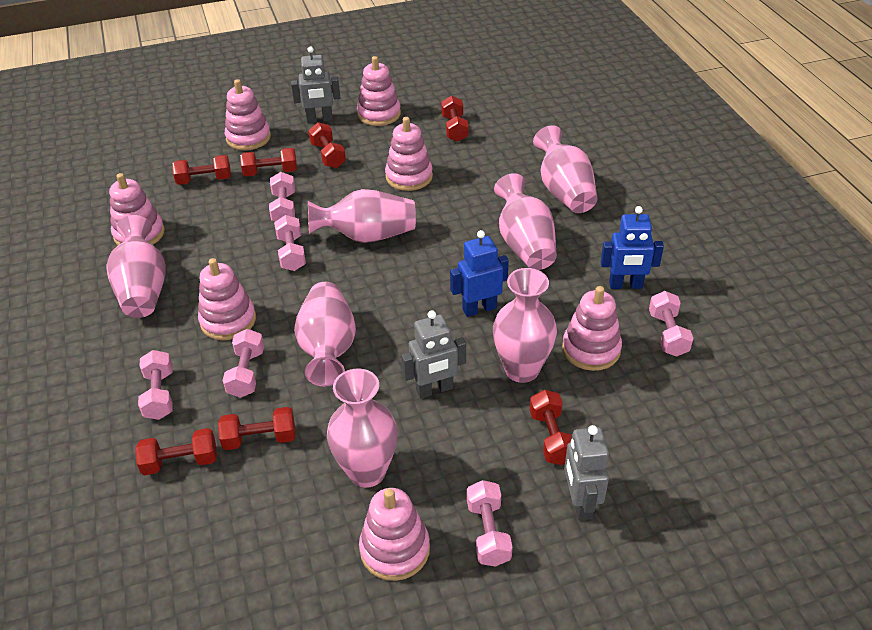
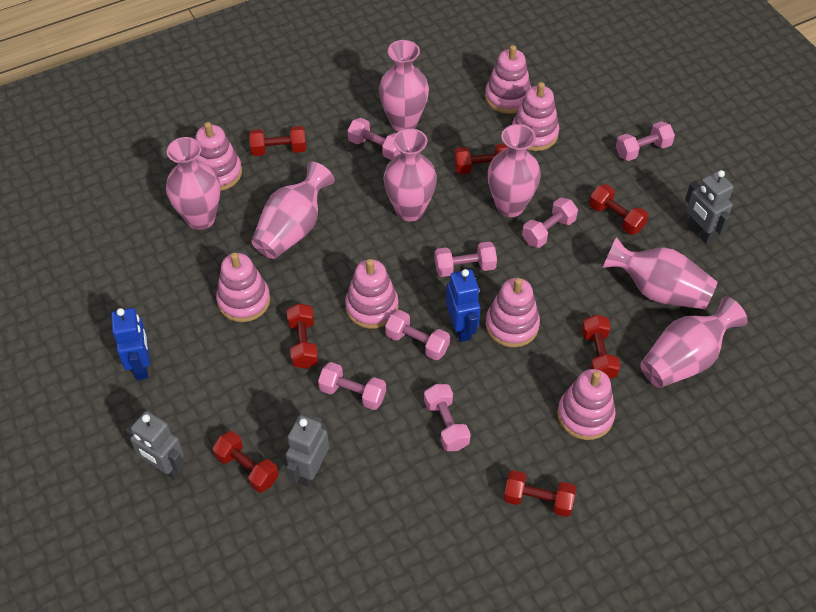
pink dumbbell: [138,350,173,420] [223,329,264,398] [269,172,295,221] [274,215,306,271] [467,480,513,567] [649,291,694,357] = 6 -> [318,362,386,410] [348,118,401,160] [385,310,450,360] [424,384,471,451] [434,241,497,277] [522,197,578,248] [616,121,675,161] = 7

